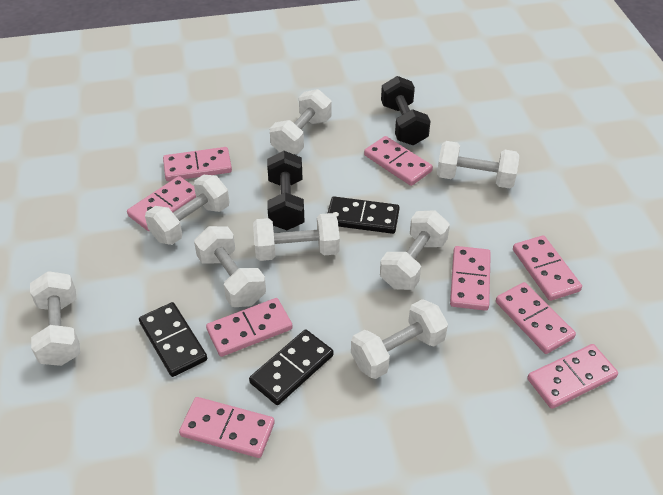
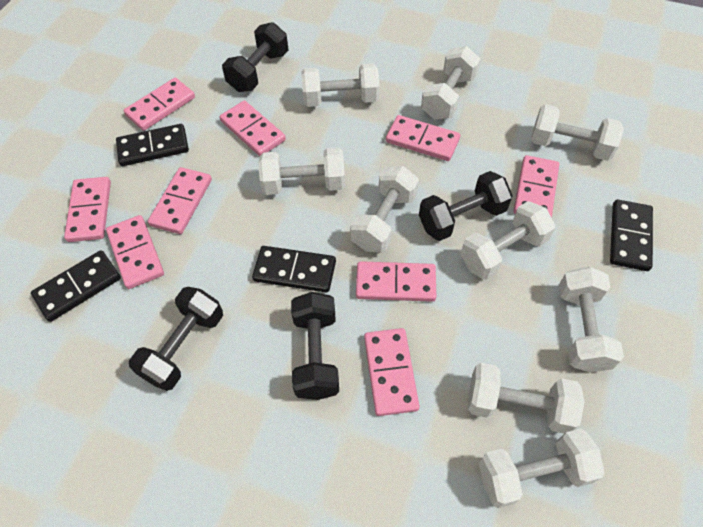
black domino: [139,302,207,377] [249,330,333,405] [328,197,400,234] = 3 -> [31,250,121,322] [116,124,189,166] [252,246,336,293] [610,199,653,271] = 4
black dumbbell: [267,151,305,230] [381,76,431,145] = 2 -> [129,287,223,391] [222,22,289,92] [291,292,339,400] [419,171,513,241] = 4
white dumbbell: [30,271,80,366] [145,175,229,245] [194,226,266,307] [253,213,340,261] [269,89,332,154] [351,299,448,379] [380,210,450,290] [437,141,519,188] = 8 -> [258,148,345,195] [301,64,379,107] [350,166,419,253] [421,46,480,120] [460,201,555,280] [468,363,584,434] [479,429,604,508] [531,104,624,161] [559,266,624,372] = 9

